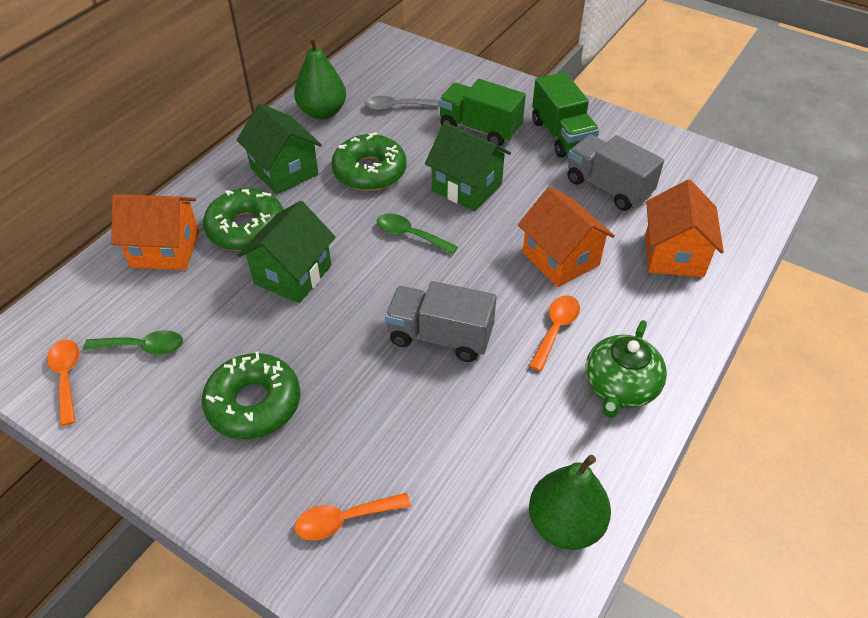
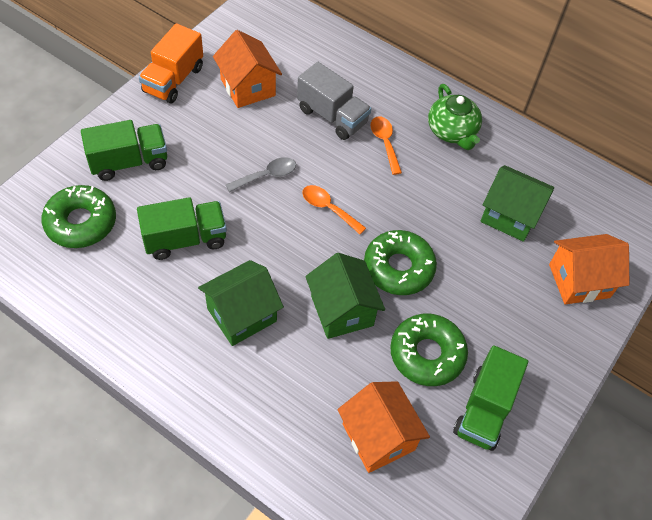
green pear: [294,36,346,120] [529,455,611,550] = 2 -> none = 0
green spoon: [83,330,183,355] [377,213,458,254] = 2 -> none = 0
green truck: [438,79,526,146] [532,72,599,158] = 2 -> [81,120,167,181] [137,197,227,260] [453,345,528,451] = 3
grey truck: [385,281,496,362] [567,135,664,211] = 2 -> [297,62,372,140] = 1
orange spoon: [47,339,79,426] [295,493,411,540] [529,295,580,371] = 3 -> [302,185,366,234] [371,117,402,175] = 2
orange truck: none = 0 -> [139,24,203,104] = 1

